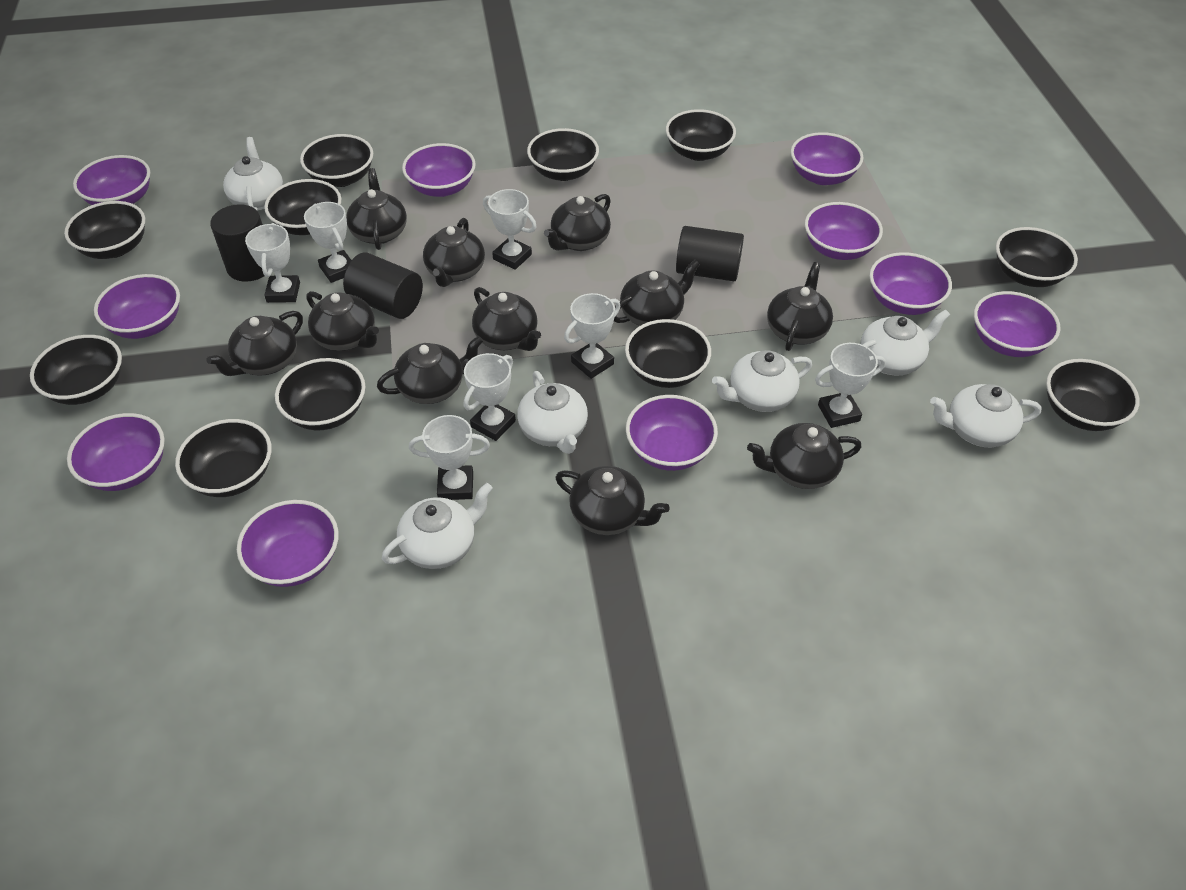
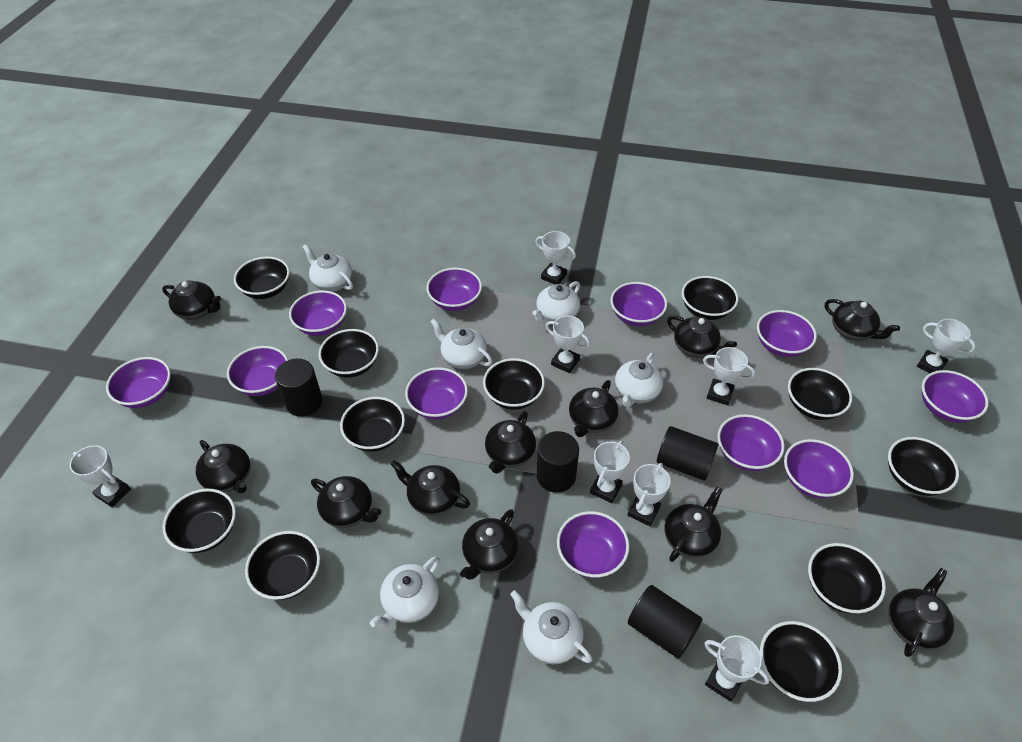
black cylinder: [210,204,268,282] [343,252,423,319] [676,226,744,281] = 3 -> [275,359,322,417] [537,431,579,493] [628,585,703,659] [657,426,719,481] = 4
purple bowl: [67,413,165,491] [73,155,150,205] [94,274,180,339] [237,500,339,587] [402,143,476,197] [626,395,718,471] [791,132,864,185] [805,202,883,260] [869,252,952,315] [974,291,1061,357] = 10 -> [106,357,171,408] [227,346,288,396] [289,291,347,336] [405,367,468,420] [426,268,482,311] [557,511,629,578] [610,282,667,326] [718,414,785,471] [757,310,817,357] [784,439,854,499] [922,370,989,423] = 11
white trophy: [245,223,300,303] [304,202,351,283] [409,415,490,500] [464,353,516,441] [483,189,537,270] [564,293,621,379] [815,343,886,428] = 7 -> [69,445,131,507] [535,231,576,285] [546,316,590,373] [590,441,630,503] [628,463,671,526] [703,347,755,405] [704,635,770,702] [917,319,976,373] = 8

